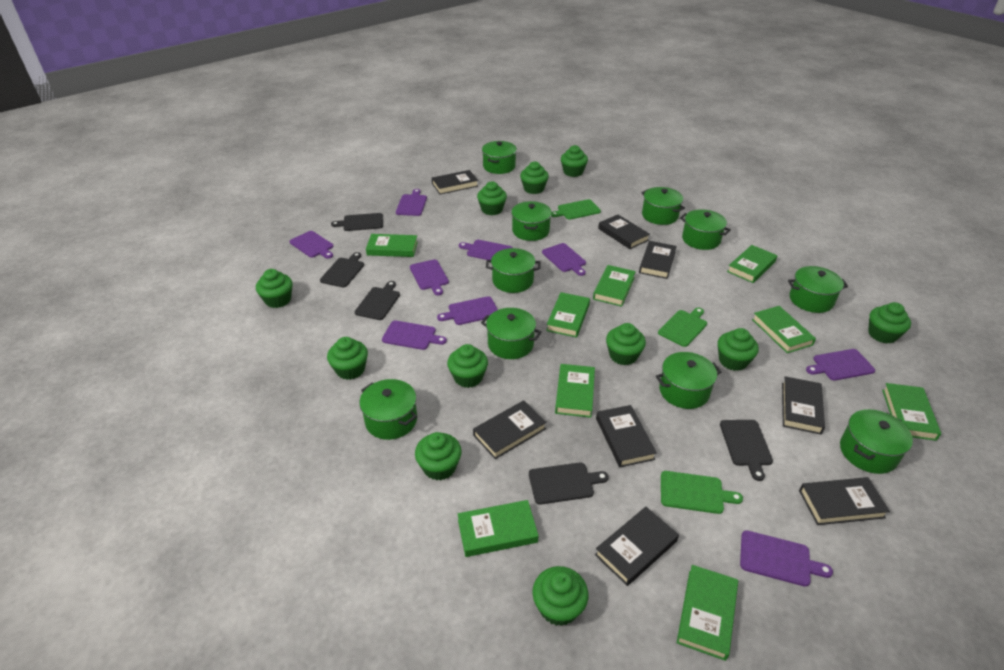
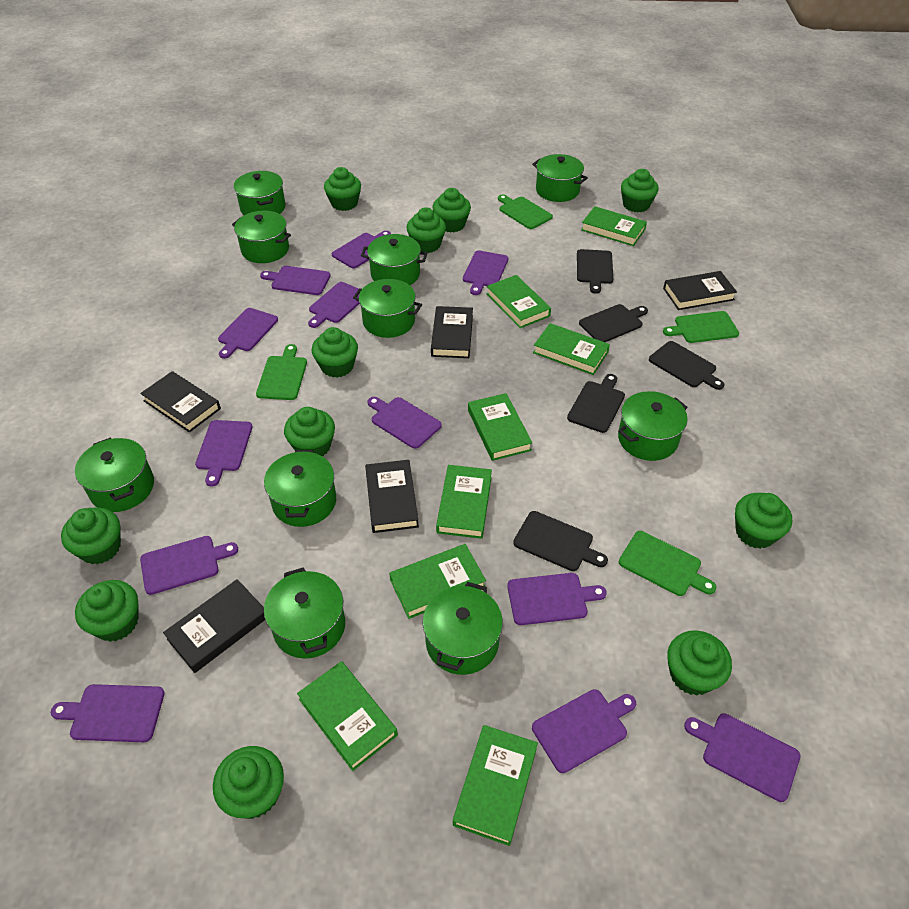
black book: [432,170,478,195] [473,400,547,459] [595,507,679,586] [596,405,657,467] [598,215,650,249] [639,241,677,279] [782,376,825,435] [799,477,890,525] = 8 -> [140,371,221,433] [163,579,265,673] [365,460,419,533] [431,306,473,358] [663,271,737,310] = 5
green book: [366,234,418,257] [458,500,539,557] [546,292,590,338] [555,364,595,418] [593,265,636,307] [677,565,738,661] [727,245,777,283] [752,306,816,353] [882,383,941,441] = 9 -> [297,661,398,771] [389,544,486,619] [436,465,492,539] [453,725,538,846] [468,393,532,461] [487,275,551,328] [533,323,610,375] [581,206,647,246] = 8
green cutting board: [551,199,601,220] [658,308,707,347] [661,471,743,514] = 3 -> [256,344,307,400] [498,195,553,229] [619,531,716,596] [663,311,739,343] = 4
purple cutting board: [289,231,334,259] [382,320,447,350] [396,189,427,216] [410,259,449,295] [437,296,498,325] [459,240,513,260] [542,243,586,276] [740,530,833,587] [806,349,875,381] = 9 -> [51,684,165,742] [140,536,238,595] [195,420,253,487] [218,308,278,359] [260,266,331,295] [308,282,360,328] [332,231,391,268] [367,397,442,449] [463,250,508,295] [507,573,607,625] [532,689,636,773] [684,713,801,802] = 12

